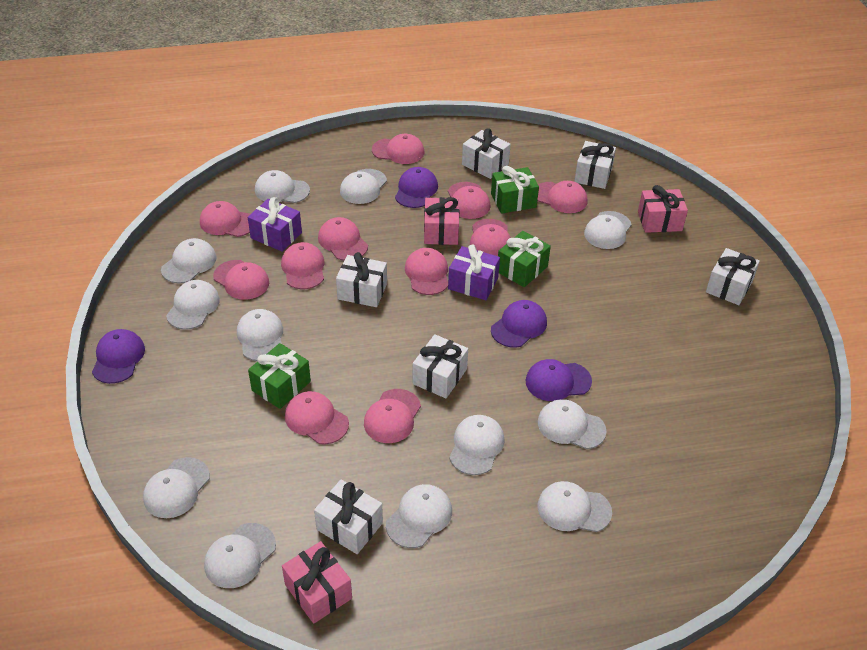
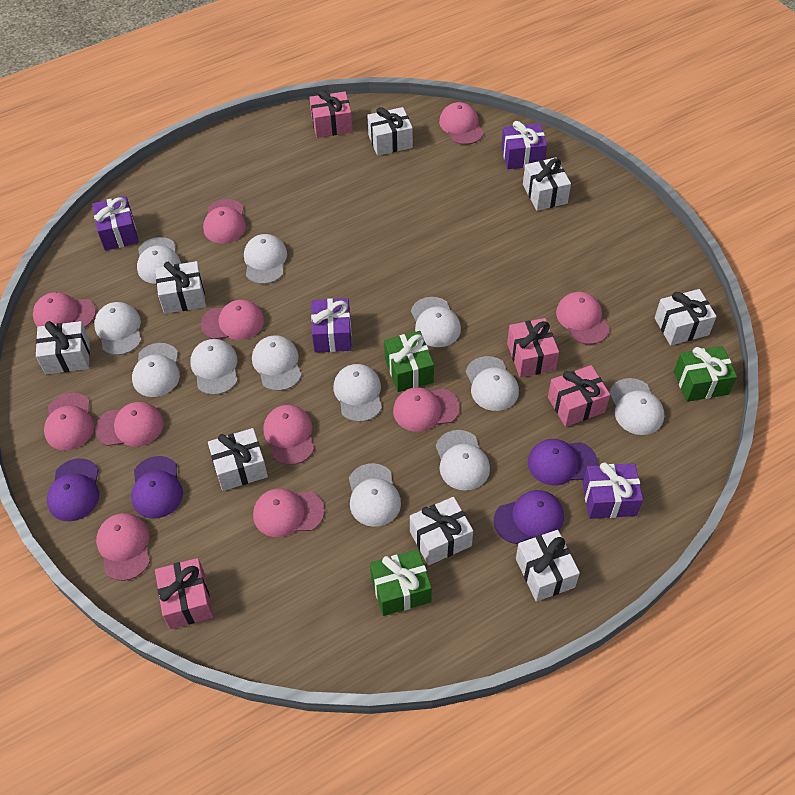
pink gift: [282,541,352,624] [424,197,459,245] [638,185,688,233] = 3 -> [155,558,213,629] [309,90,353,138] [507,318,559,377] [548,365,610,427] = 4
purple gift: [248,197,302,252] [448,244,500,300] = 2 -> [92,196,139,251] [311,298,352,353] [501,121,547,169] [583,462,643,519] = 4
white gift: [314,480,383,554] [336,252,387,307] [413,334,468,398] [462,128,511,179] [574,141,616,189] [706,248,760,305] = 6 -> [36,321,90,374] [155,261,206,314] [208,428,268,491] [367,107,413,156] [410,497,473,565] [516,530,580,602] [523,157,571,211] [655,289,717,345] = 8

